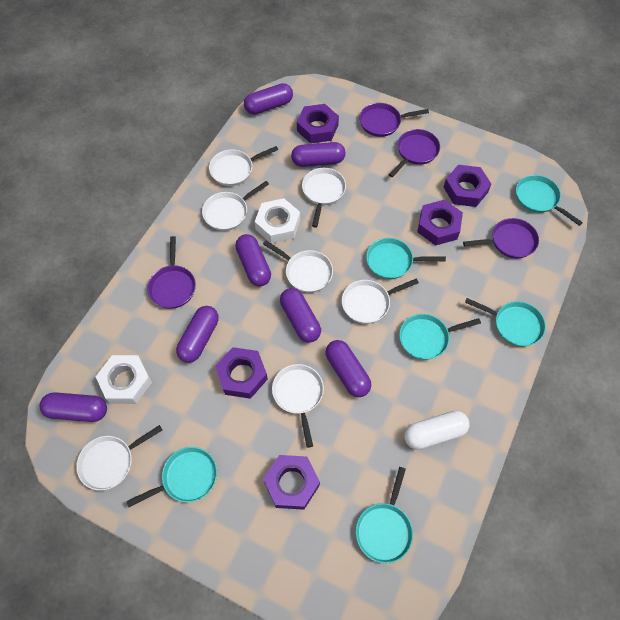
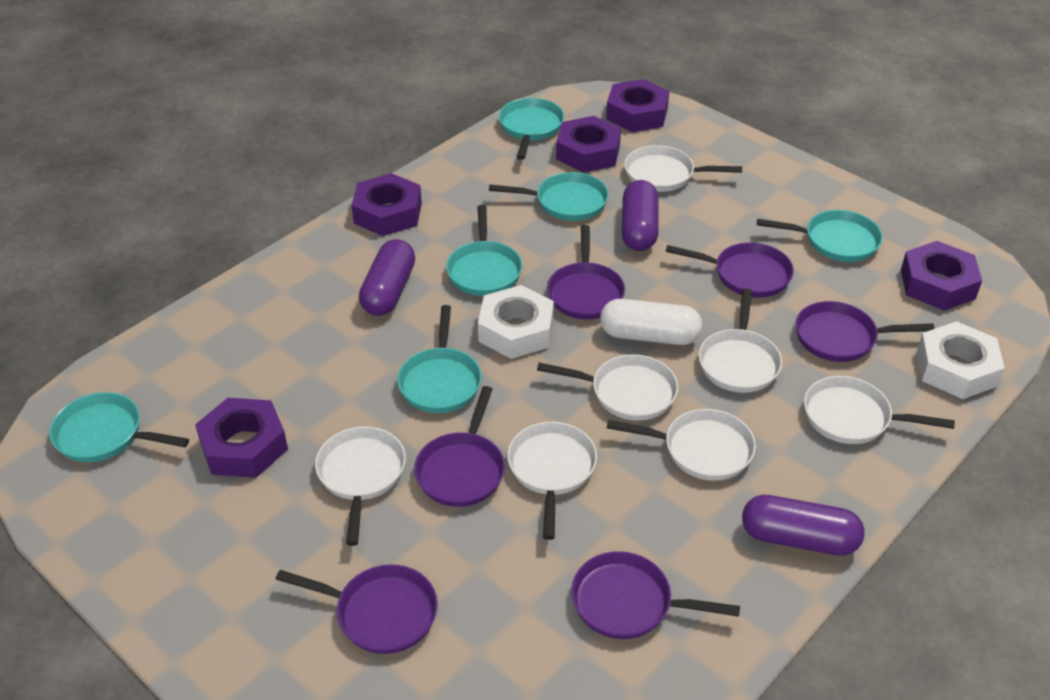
purple capsule: [39,392,107,422] [176,306,219,363] [235,234,271,286] [244,83,293,114] [280,288,321,343] [291,142,345,167] [325,340,371,397] = 7 -> [359,239,415,316] [621,180,658,251] [742,495,865,556] = 3
purple pan: [148,236,196,309] [359,103,429,137] [388,129,440,177] [463,218,539,259] = 4 -> [275,565,438,654] [414,386,505,507] [547,225,625,319] [571,551,740,639] [666,243,794,298] [795,301,935,362] = 6

